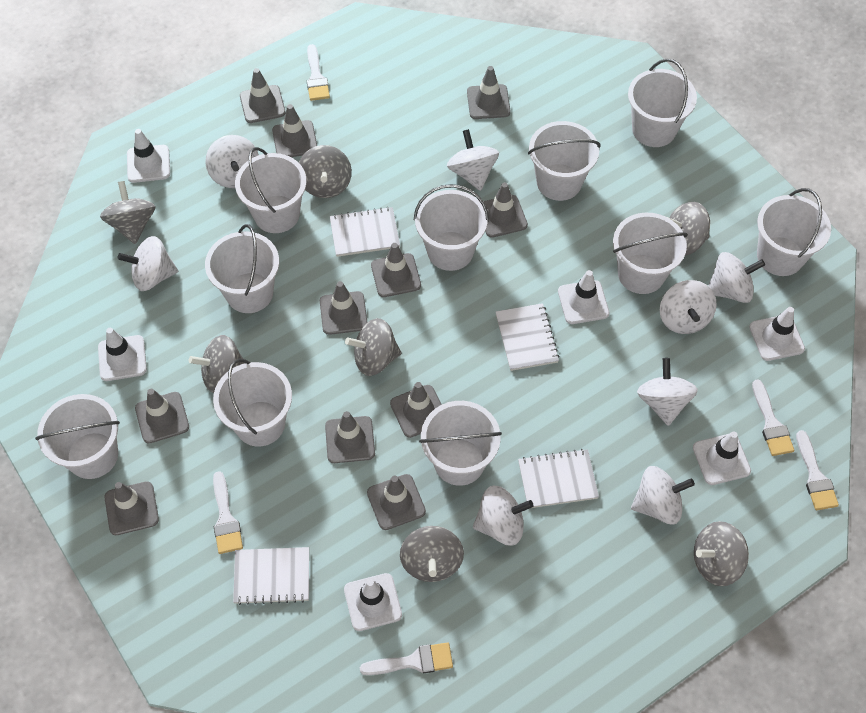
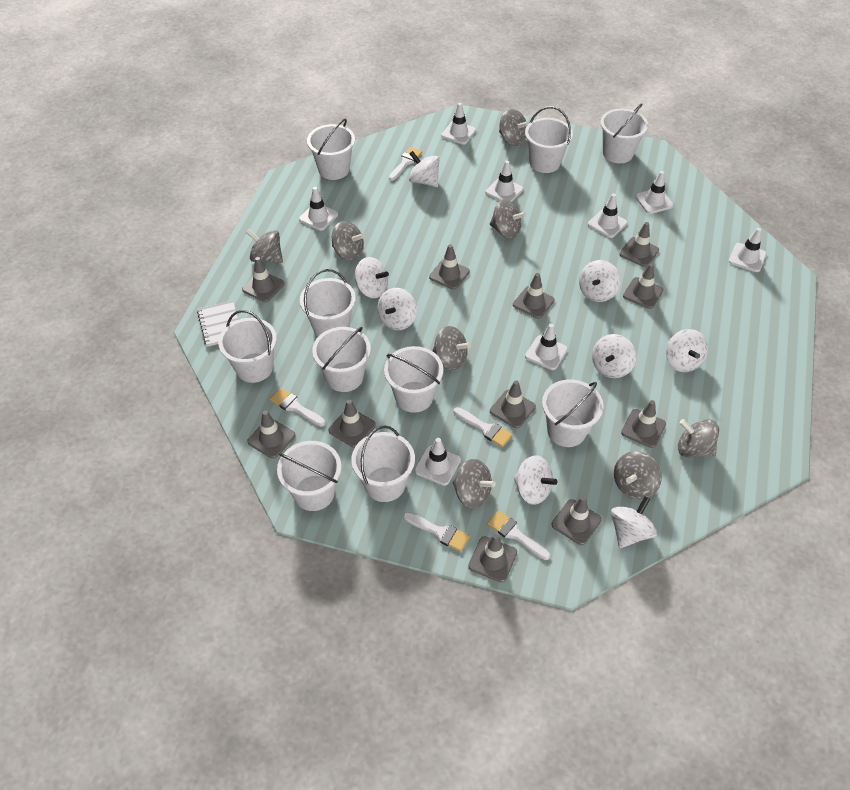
grey spinning top: [100,181,155,244] [189,335,245,393] [299,145,352,198] [345,318,401,376] [400,526,464,582] [667,202,710,255] [694,521,749,586] = 7 -> [246,229,283,263] [332,221,365,261] [432,326,471,370] [453,459,496,508] [490,200,526,239] [499,109,529,146] [614,451,662,499] [678,419,719,458] = 8
white notebook: [233,547,309,605] [330,207,400,257] [496,303,559,371] [518,449,599,508] = 4 -> [197,300,238,347] = 1
white traffic cone: [98,328,147,381] [127,129,170,183] [344,573,402,631] [558,270,610,324] [693,431,751,485] [749,307,805,361] = 6 -> [299,187,338,231] [414,438,461,486] [441,103,476,145] [486,160,523,202] [525,324,568,370] [588,193,627,238] [635,171,674,214] [729,228,766,272] = 8

